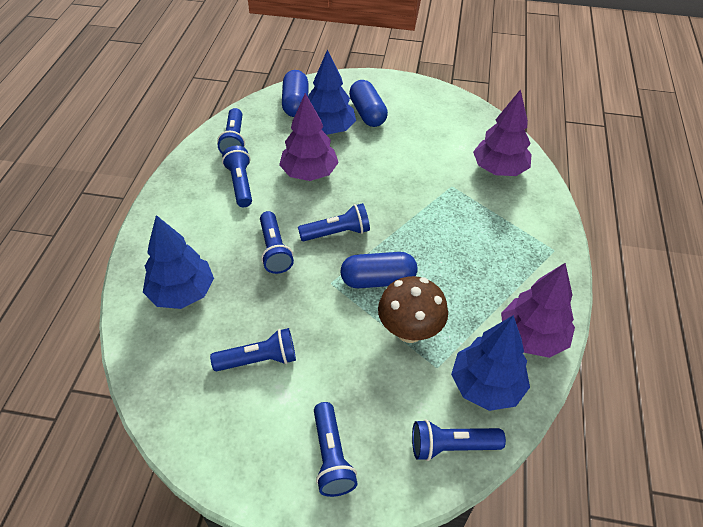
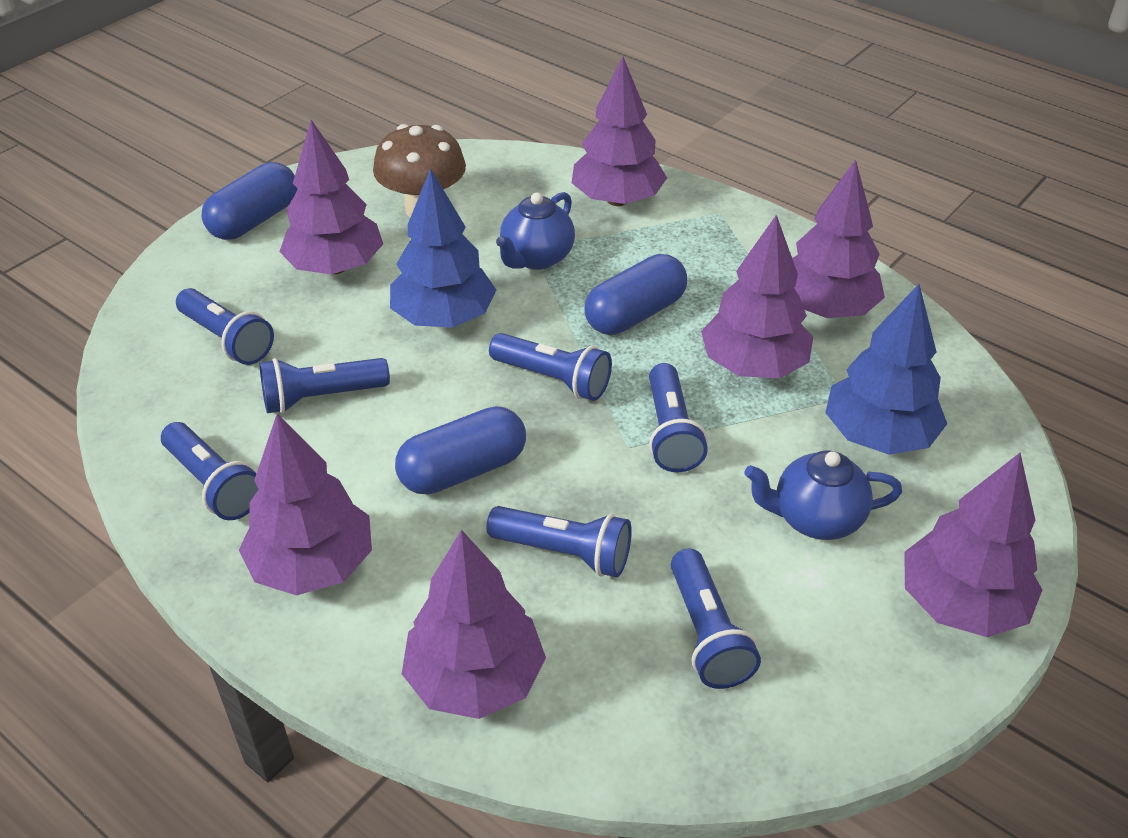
blue teapot: none = 0 -> [496,192,575,270] [744,450,902,540] = 2
blue tree: [143,215,214,309] [307,49,356,135] [451,315,530,411] = 3 -> [390,168,496,328] [825,284,947,455] = 2
purple tree: [279,93,339,181] [473,89,532,176] [501,263,575,358] = 3 -> [239,414,372,595] [279,120,383,274] [402,530,546,719] [572,57,667,206] [701,215,813,378] [792,160,885,318] [904,453,1042,637] = 7

